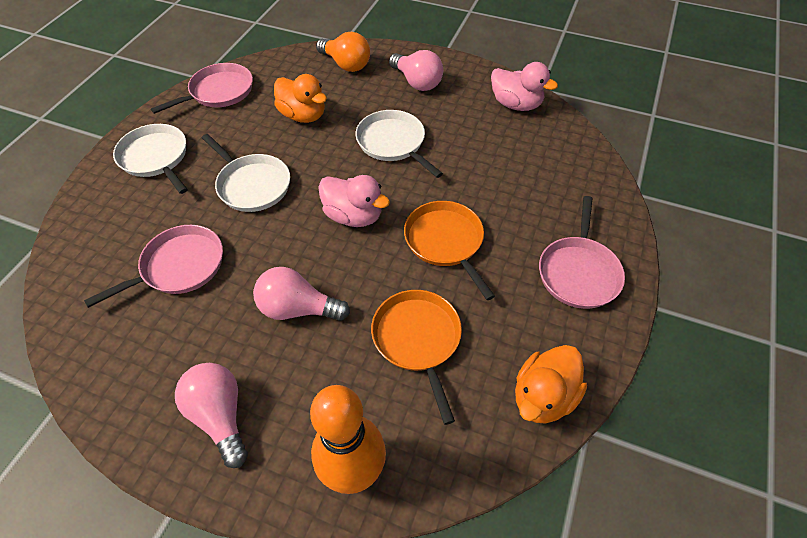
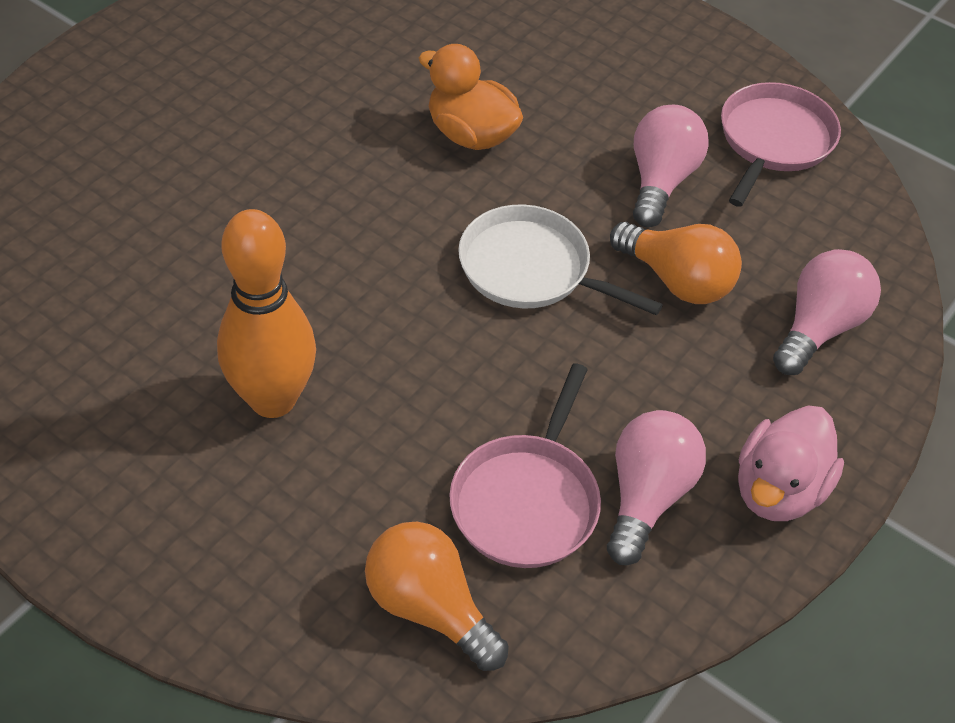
orange duck: [274,74,327,123] [515,345,587,424] = 2 -> [419,44,523,150] = 1
orange light bulb: [316,32,370,72] = 1 -> [365,522,509,671] [610,222,742,304] = 2
orange pan: [371,290,462,425] [404,201,495,300] = 2 -> none = 0
pink duck: [318,175,390,227] [491,62,558,111] = 2 -> [738,405,844,521] = 1
pink pan: [84,225,223,308] [151,63,253,114] [539,196,625,309] = 3 -> [449,363,601,568] [721,82,841,207] = 2
white pan: [113,124,188,194] [202,134,290,212] [355,110,443,178] = 3 -> [458,204,663,316] = 1

